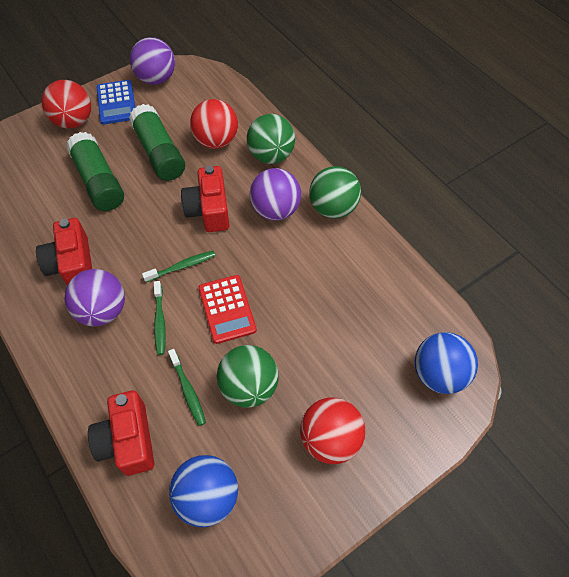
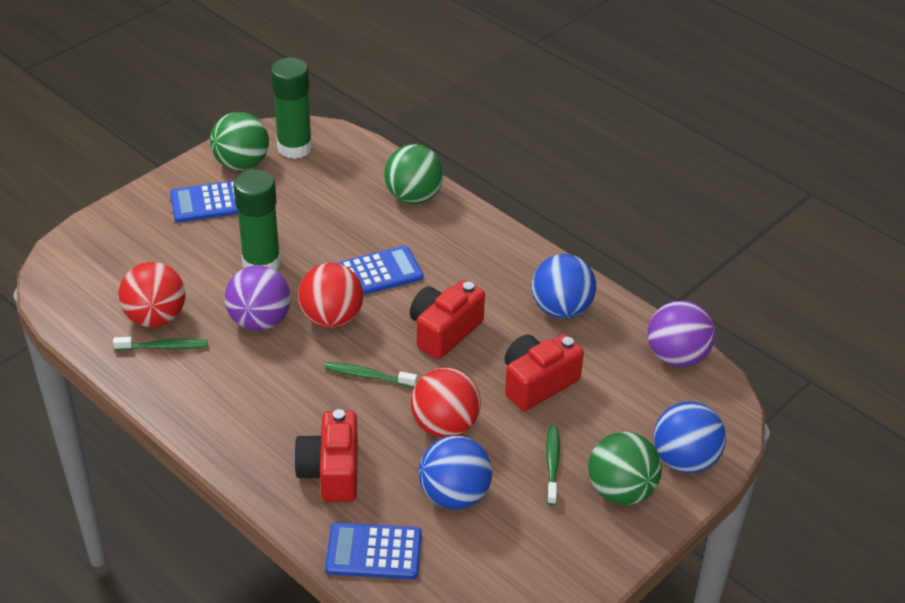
blue ball: [169,455,238,527] [415,332,478,394] = 2 -> [419,436,492,510] [532,254,596,319] [653,401,726,473] = 3
blue calculator: [97,80,135,125] = 1 -> [170,180,238,223] [325,522,422,579] [338,245,423,295] = 3
purple ball: [64,269,125,326] [130,37,175,85] [250,168,301,220] = 3 -> [225,265,291,331] [648,300,715,367] = 2
red calculator: [198,275,257,344] = 1 -> none = 0

